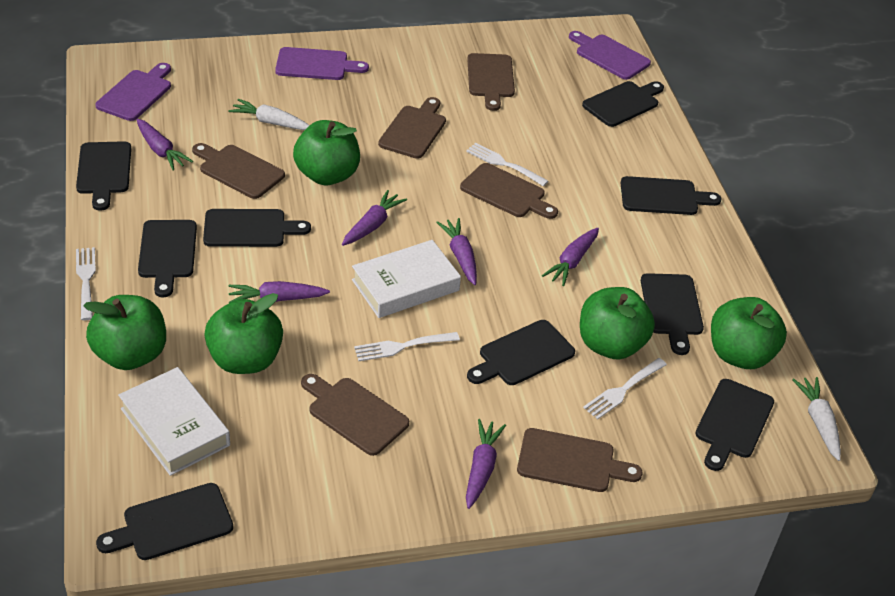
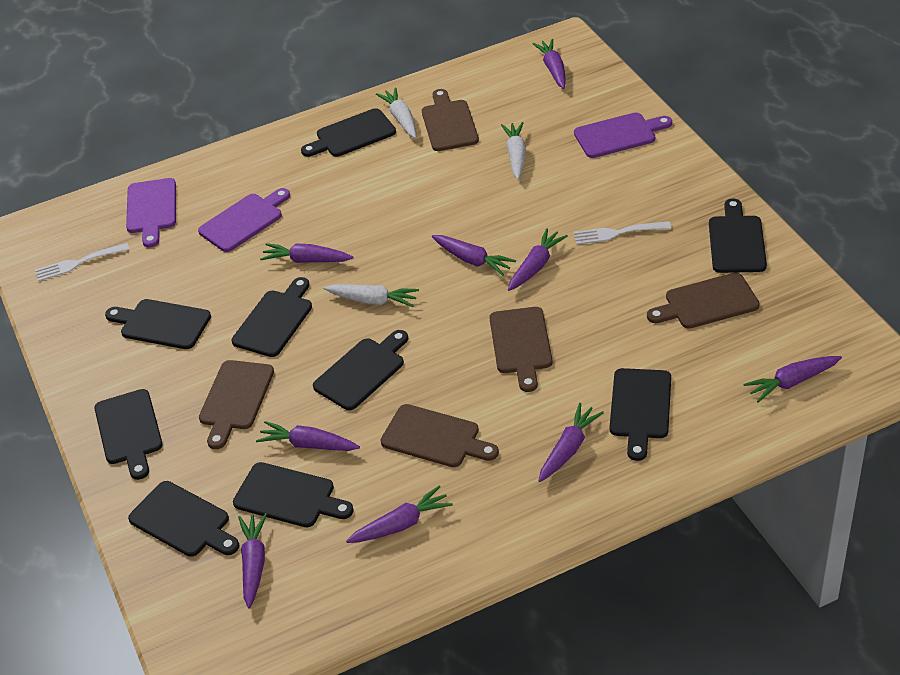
brown cutting board: [192,143,285,199] [301,374,409,456] [378,97,446,159] [460,163,558,219] [467,53,515,111] [517,428,643,492] = 6 -> [199,360,274,449] [381,404,499,467] [422,89,479,151] [489,307,552,392] [647,273,760,329] = 5
green apple: [83,295,166,370] [204,293,283,374] [293,120,360,185] [580,287,655,360] [711,297,787,369] = 5 -> none = 0
purple carrot: [137,119,193,171] [229,281,330,303] [342,190,407,246] [436,218,477,285] [466,419,506,509] [542,228,599,286] = 6 -> [238,513,267,608] [256,421,360,451] [260,243,354,263] [346,485,453,543] [432,235,516,276] [508,228,568,291] [532,39,566,89] [538,403,604,482] [743,356,842,403] = 9
white book: [118,367,230,476] [352,240,461,318] = 2 -> none = 0
white carrot: [229,99,310,130] [792,377,841,461] = 2 -> [324,284,419,307] [376,87,416,138] [501,122,526,180] = 3
white fork: [76,247,96,320] [354,332,460,361] [466,143,548,186] [583,358,667,420] = 4 -> [35,243,130,281] [573,221,671,245] = 2

